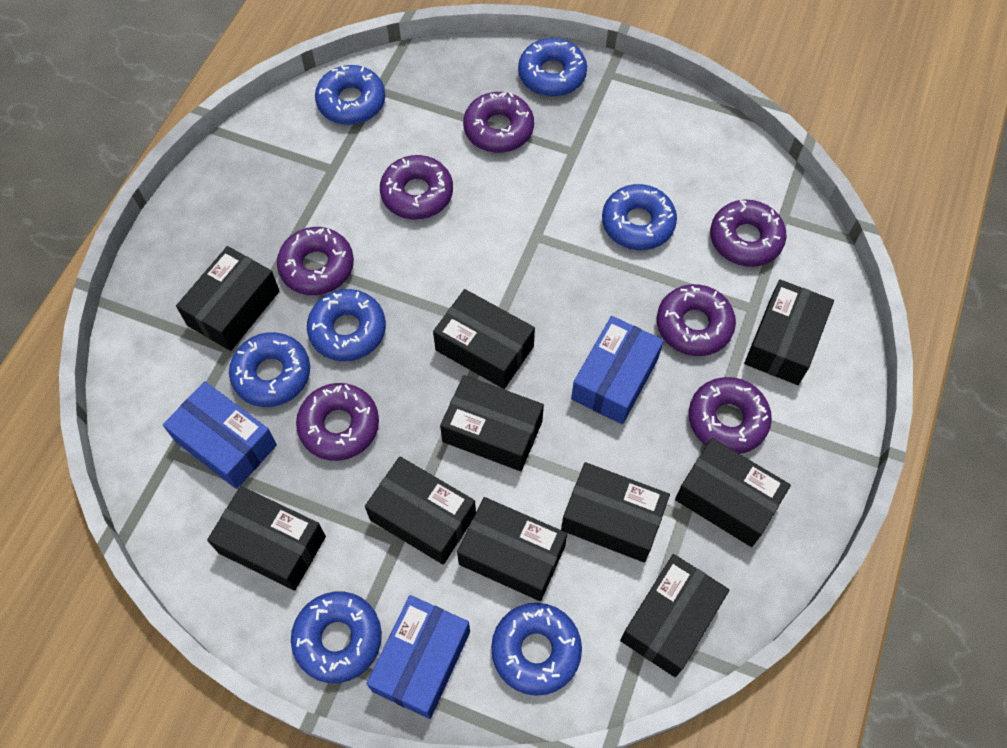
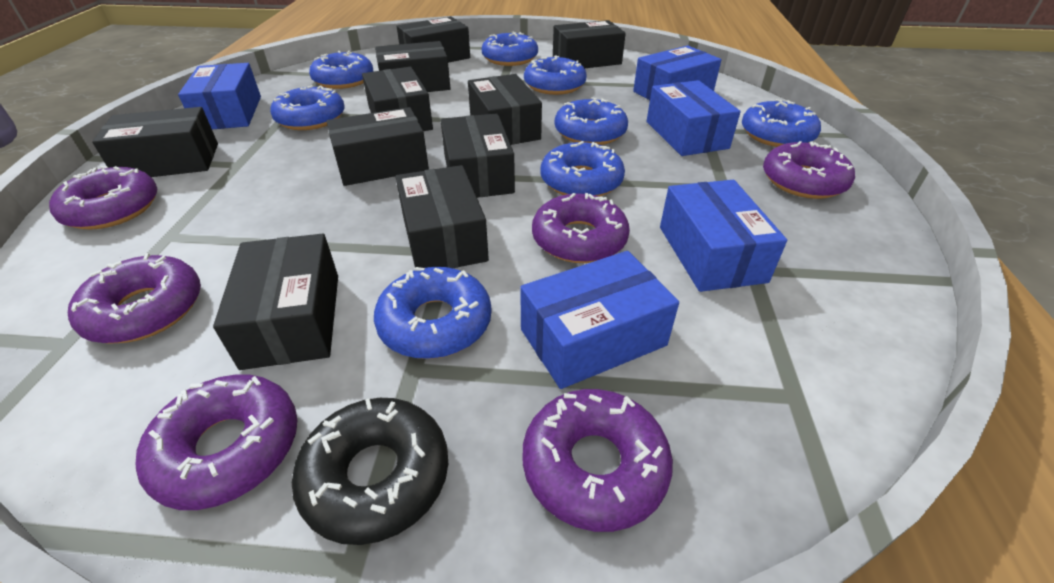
black donut: none = 0 -> [292,398,448,545] = 1
blue box: [163,381,277,489] [366,595,470,719] [571,316,664,424] = 3 -> [178,63,261,129] [520,251,679,389] [633,45,722,100] [647,80,741,156] [660,180,787,292] = 5
blue donut: [229,332,310,407] [291,592,382,683] [307,289,386,361] [315,65,386,125] [491,603,582,696] [518,38,587,97] [602,184,677,250] = 7 -> [270,85,345,130] [309,51,373,89] [374,267,492,359] [482,32,538,66] [524,55,587,95] [541,141,625,197] [555,97,628,145] [742,99,821,147] = 8
purple donut: [277,227,354,295] [296,383,379,461] [380,155,453,219] [463,92,534,153] [657,284,736,356] [689,377,772,454] [710,200,786,267] = 7 -> [49,166,157,230] [68,253,201,344] [136,374,297,510] [523,389,673,532] [532,193,630,263] [763,141,855,199] = 6

